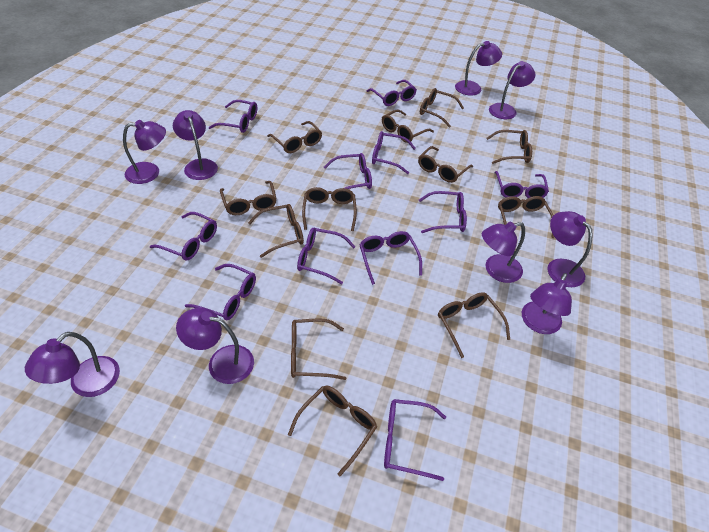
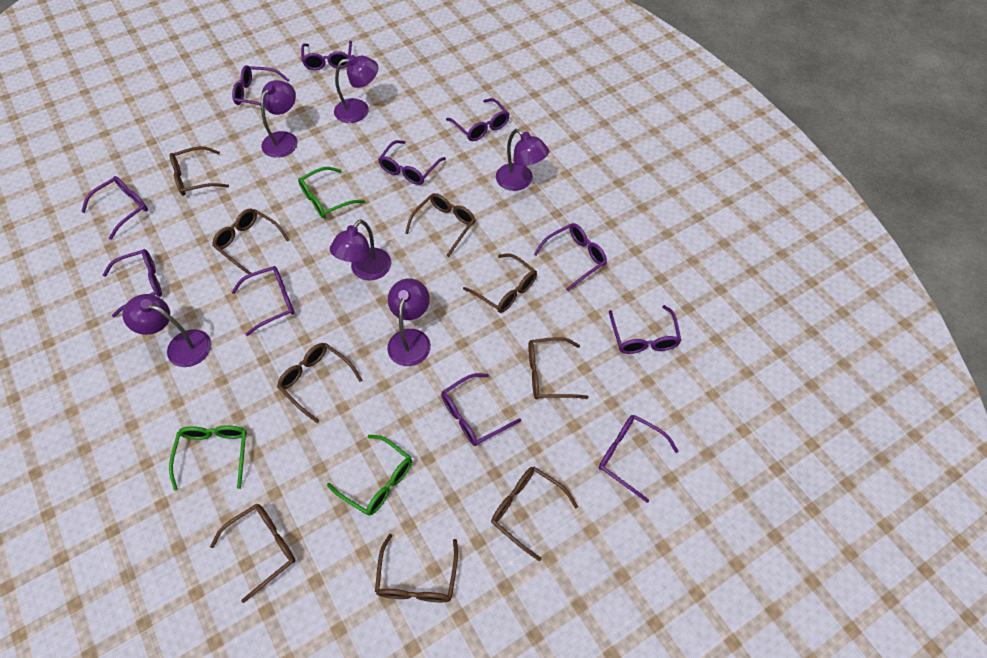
brown glasses: [220,181,277,215] [248,204,304,258] [267,121,322,153] [288,386,377,476] [291,318,346,380] [302,187,357,231] [382,110,434,143] [418,146,473,183] [420,88,464,128] [438,292,510,358] [487,130,532,164] [498,196,554,238] = 12 -> [170,146,229,196] [210,504,295,603] [212,209,289,274] [277,343,363,423] [375,534,458,602] [405,193,476,257] [463,253,537,313] [491,467,578,561] [528,337,589,400] = 9
green glasses: none = 0 -> [169,425,247,491] [298,167,365,218] [327,435,412,516] = 3
purple lamp: [25,332,120,397] [123,120,166,184] [173,110,218,180] [176,307,254,384] [455,41,502,96] [482,222,525,283] [489,61,535,119] [522,273,572,334] [547,211,593,287] = 9 -> [122,294,211,367] [261,80,298,158] [330,219,391,281] [334,55,378,123] [387,278,431,366] [496,129,549,191] = 6

